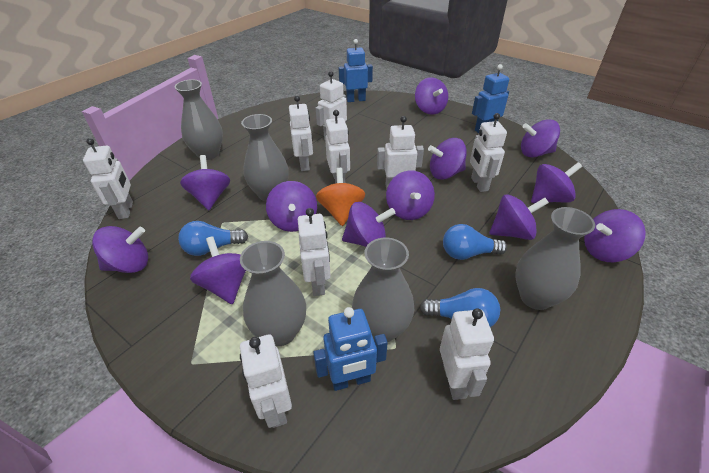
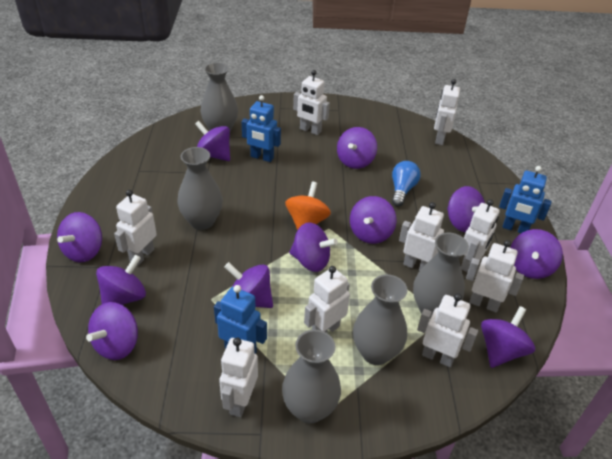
blue light bulb: [178,221,248,256] [420,288,500,327] [443,224,507,260] = 3 -> [392,161,421,206] = 1
purple spinning top: [92,226,148,273] [180,155,230,210] [190,236,246,304] [266,181,317,232] [342,202,395,247] [386,171,435,220] [415,77,448,114] [428,138,467,180] [489,194,549,240] [521,119,560,158] [531,162,582,203] [584,209,646,262] = 12 -> [57,212,102,262] [86,302,138,360] [96,255,146,305] [195,121,230,161] [224,262,273,308] [289,222,338,272] [337,127,377,169] [350,196,396,244] [447,186,485,232] [481,306,535,368] [511,229,563,279] = 11

